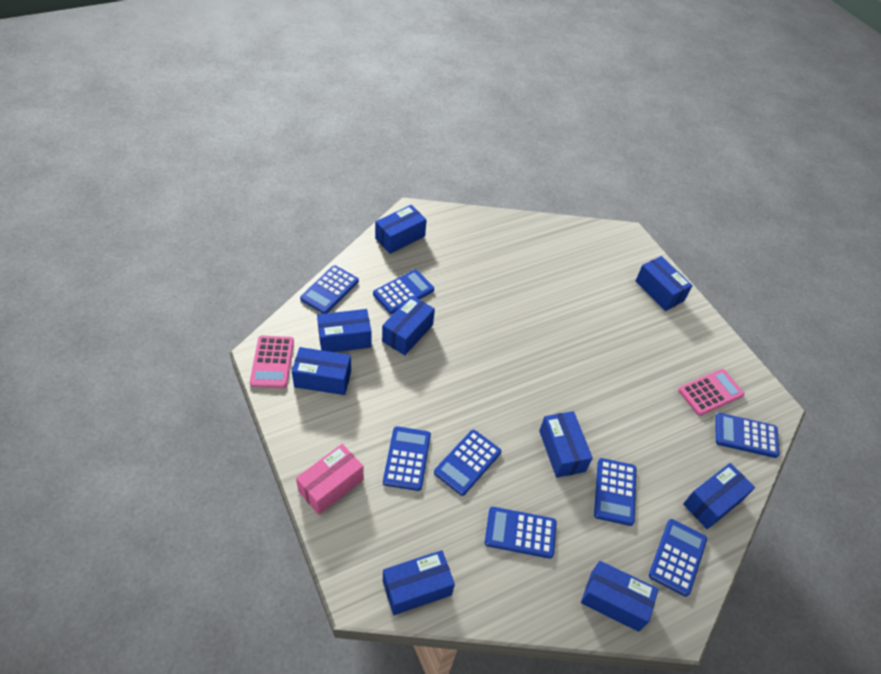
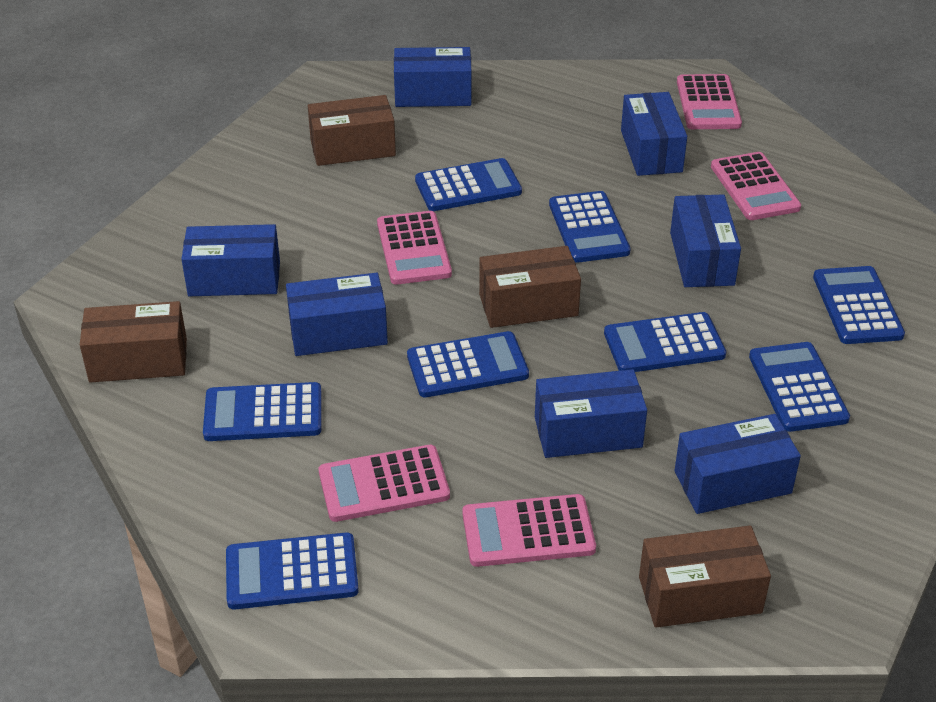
blue box: [292,347,351,395] [317,309,371,352] [375,205,427,254] [382,296,435,355] [383,550,455,615] [539,411,593,478] [581,561,659,632] [635,256,693,311] [683,463,755,529] = 9 -> [181,224,280,296] [286,273,388,356] [394,47,471,107] [535,369,647,458] [621,92,687,176] [670,194,741,287] [674,414,801,514] = 7
brown box: none = 0 -> [80,301,187,383] [308,95,396,166] [479,246,581,328] [639,526,771,627] = 4
pink box: [296,444,364,515] = 1 -> none = 0
pink calculator: [250,336,294,388] [678,369,745,416] = 2 -> [319,445,450,522] [377,211,452,285] [462,494,596,567] [677,74,742,129] [711,152,801,220] = 5

